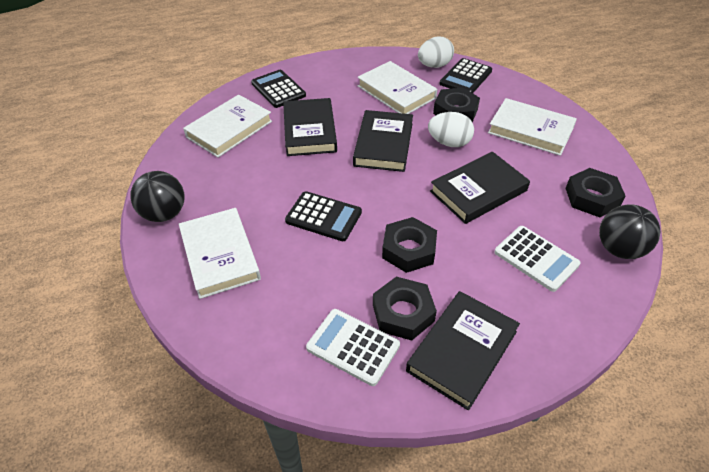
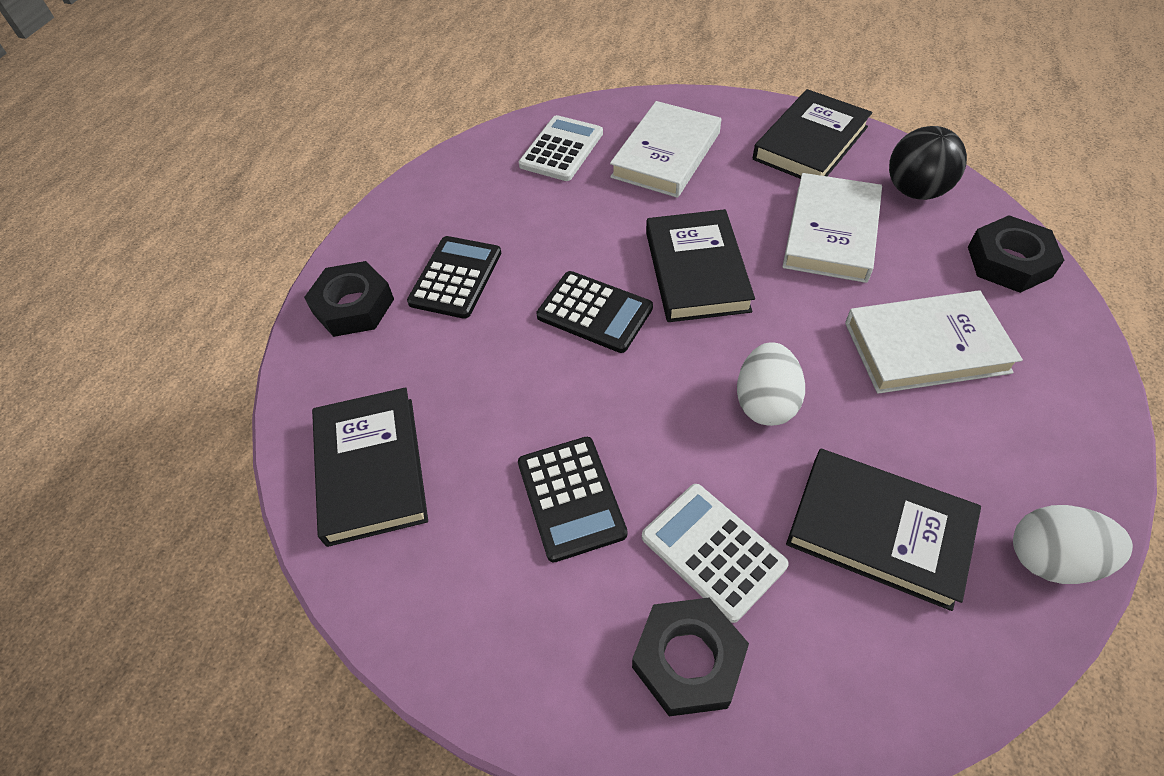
black ball: [130,171,184,222] [599,204,661,259] = 2 -> [889,126,967,200] = 1
black nut: [373,277,437,341] [382,217,437,273] [433,88,480,122] [565,168,625,217] = 4 -> [304,261,394,337] [632,598,749,716] [968,215,1064,293] = 3
white book: [179,208,261,299] [183,94,272,157] [358,61,437,114] [488,98,577,156] = 4 -> [610,101,721,198] [782,173,882,283] [845,290,1023,394] = 3

